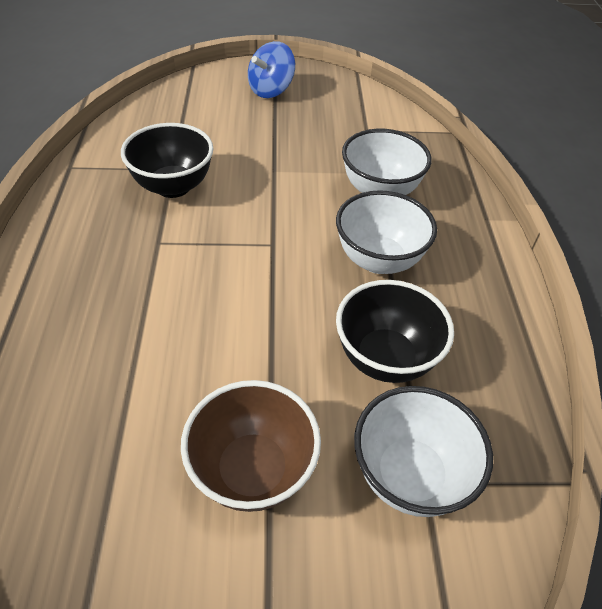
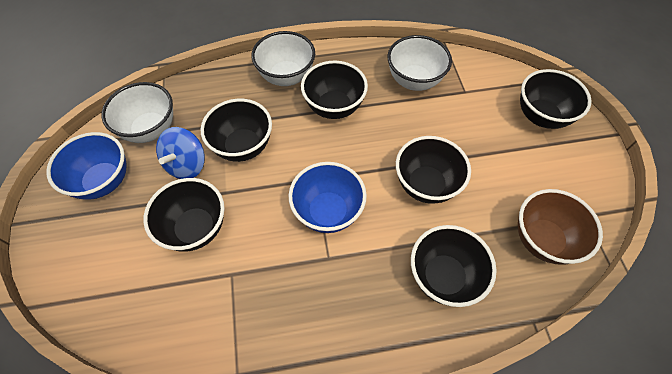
black bowl: [121,123,214,198] [336,280,454,383] = 2 -> [143,178,225,252] [201,99,272,162] [301,61,368,119] [396,136,471,204] [411,225,497,307] [520,69,592,129] = 6
blue bowl: none = 0 -> [46,132,127,200] [289,162,367,233] = 2

